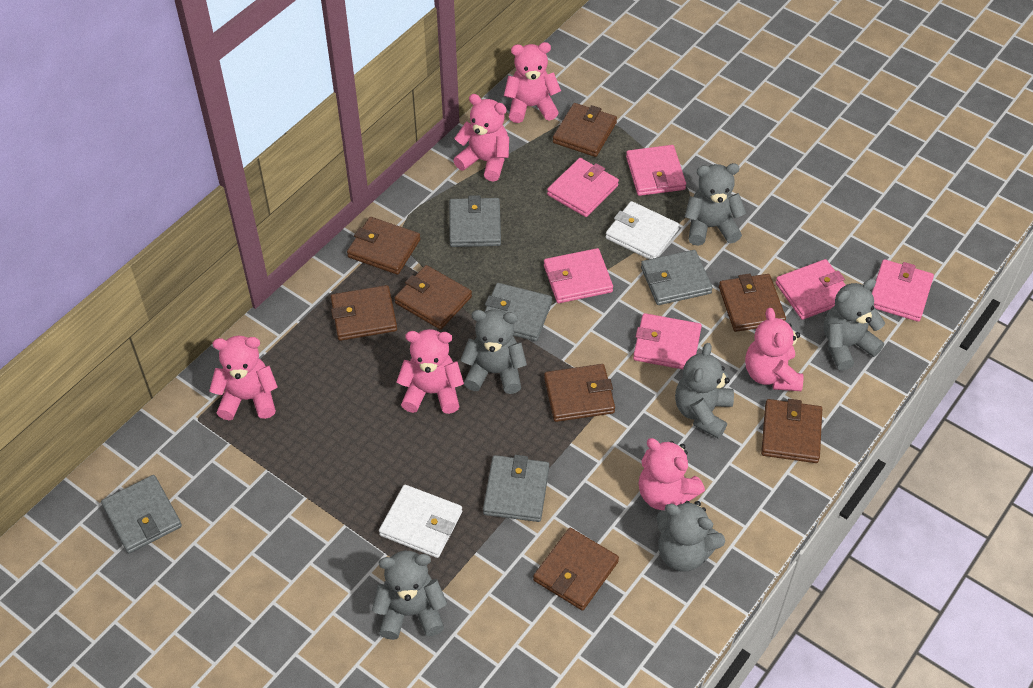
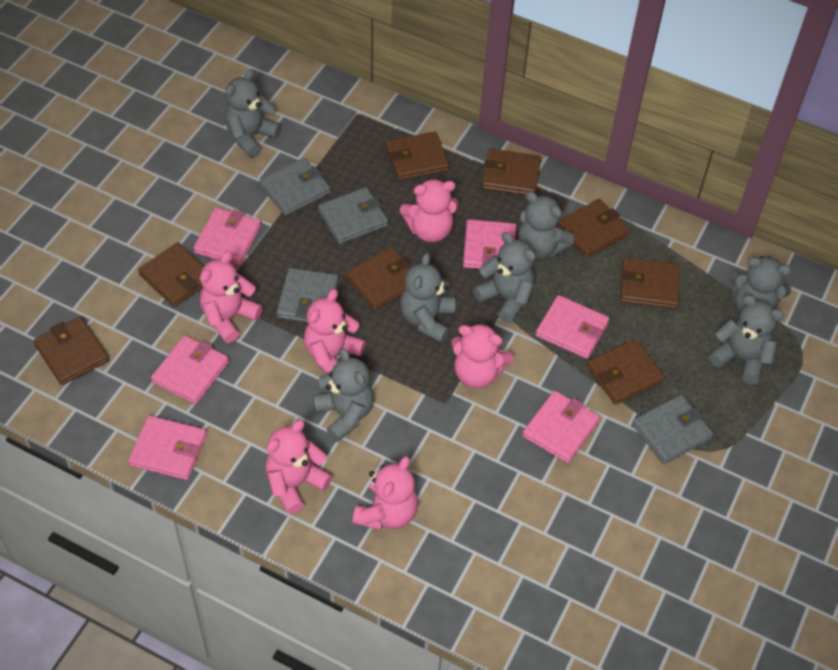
grey teddy bear: [372,550,447,640] [460,309,527,394] [656,501,725,572] [675,343,734,439] [685,163,746,246] [824,278,885,371] = 6 -> [225,69,281,157] [312,348,374,442] [400,253,455,343] [473,232,536,323] [518,191,574,259] [709,295,784,384] [729,256,791,312] = 7
grey wallet: [101,475,182,554] [449,195,501,247] [483,455,549,522] [485,283,552,341] [641,250,713,305] = 5 -> [259,158,331,216] [277,268,338,323] [318,187,388,244] [632,395,713,464] = 4
white wallet: [379,485,462,558] [605,201,679,259] = 2 -> none = 0

